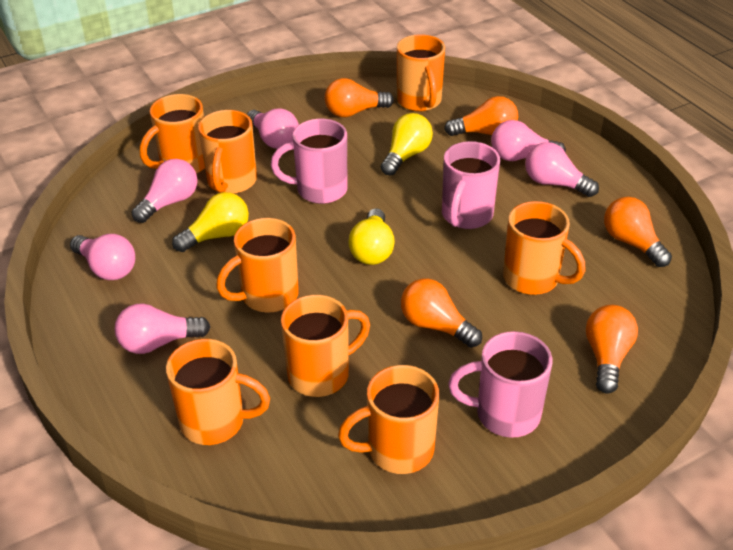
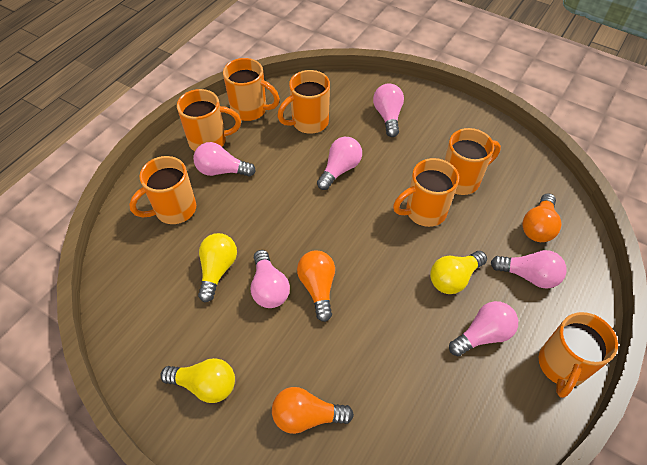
orange light bulb: [325,78,394,117] [401,279,482,348] [444,96,518,136] [586,305,638,394] [604,197,672,267] = 5 -> [272,387,354,434] [297,250,335,322] [522,193,562,242] = 3
orange mug: [140,94,205,174] [166,339,270,445] [198,110,257,194] [216,218,299,312] [281,295,370,397] [338,365,439,474] [397,34,445,112] [503,201,586,295] = 8 -> [129,156,196,224] [177,89,241,151] [223,58,280,121] [277,70,330,134] [393,158,459,227] [445,128,501,195] [539,312,618,398] = 7
pink mug: [271,119,347,204] [442,141,500,229] [448,331,552,438] = 3 -> none = 0

